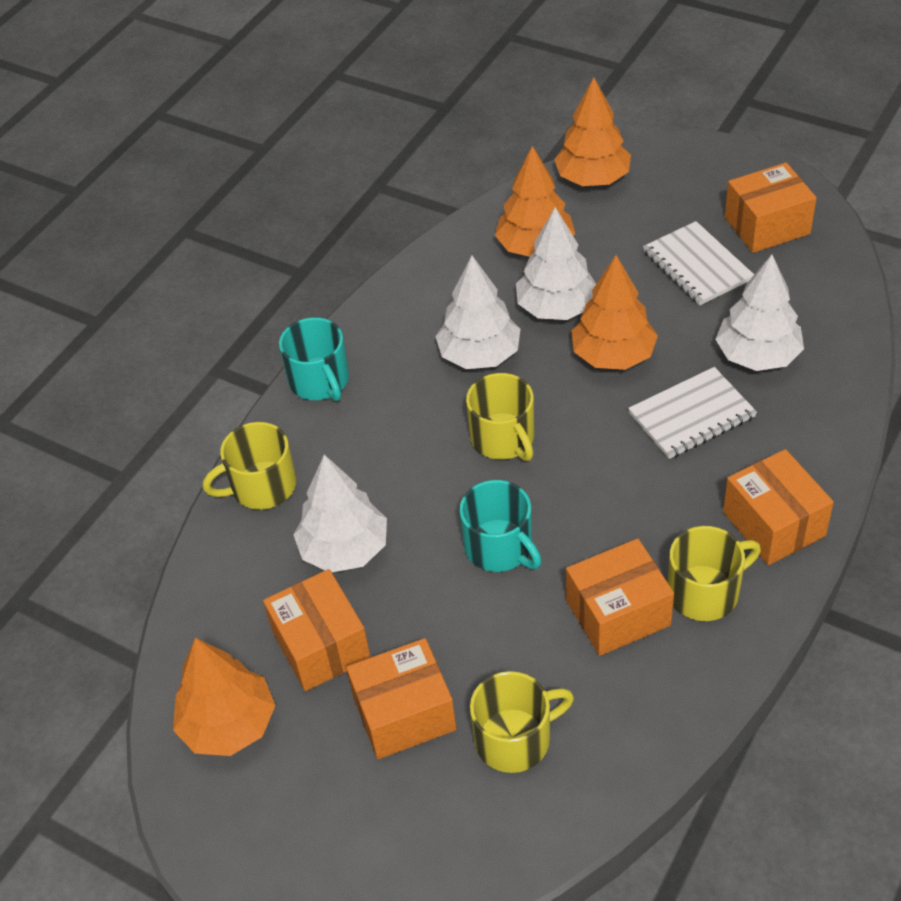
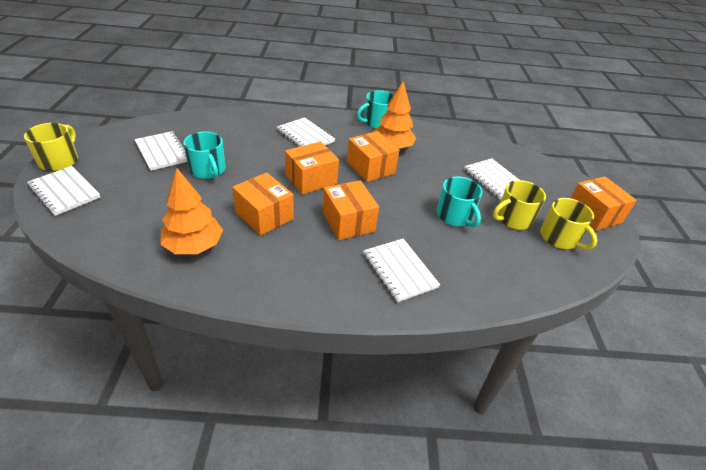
orange tree: [173,638,276,756] [495,146,575,257] [554,77,631,186] [571,255,658,370] = 4 -> [160,168,223,254] [373,82,416,149] = 2
turquoise mug: [279,317,349,401] [459,480,542,572] = 2 -> [183,132,226,179] [357,90,394,129] [436,176,483,227] = 3
white notebook: [628,367,757,459] [643,221,754,305] = 2 -> [27,166,100,216] [135,131,187,171] [277,117,335,147] [363,239,440,303] [464,158,519,199] = 5
white tree: [294,455,387,572] [435,256,520,369] [516,207,596,320] [715,255,804,371] = 4 -> none = 0
yellow mug: [203,422,296,510] [466,373,534,461] [470,671,574,773] [668,526,761,621] = 4 -> [24,123,78,171] [493,180,546,230] [540,198,597,250] = 3

